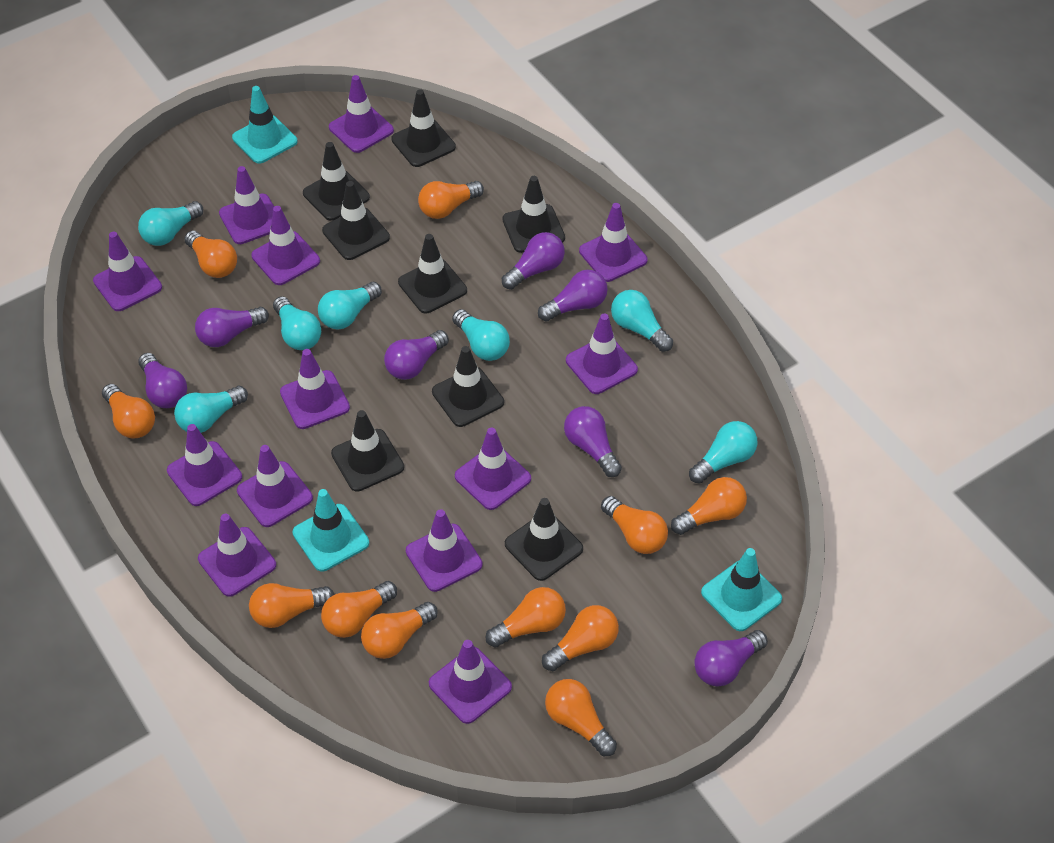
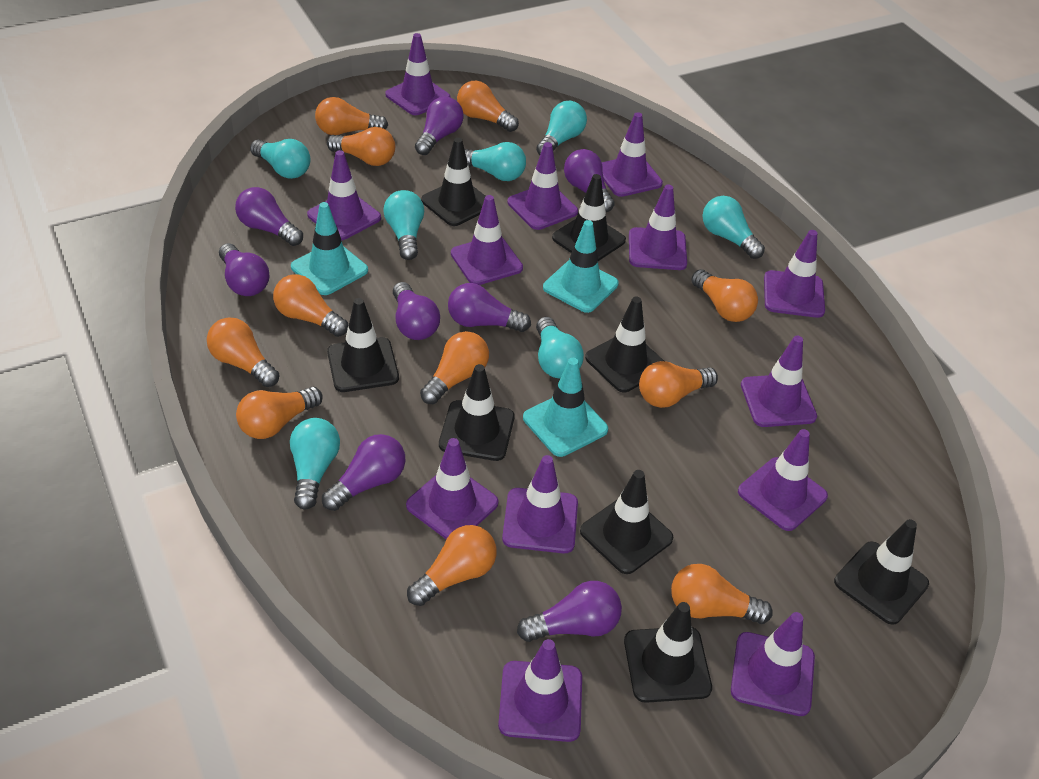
purple light bulb: [138,353,187,408] [195,307,269,347] [384,330,449,380] [502,232,565,290] [538,270,608,321] [564,406,622,477] [695,630,768,687] = 7 -> [219,243,269,296] [235,187,303,246] [322,434,405,511] [393,282,440,340] [415,96,464,155] [448,283,531,332] [517,581,622,642] [564,149,615,212] = 8

